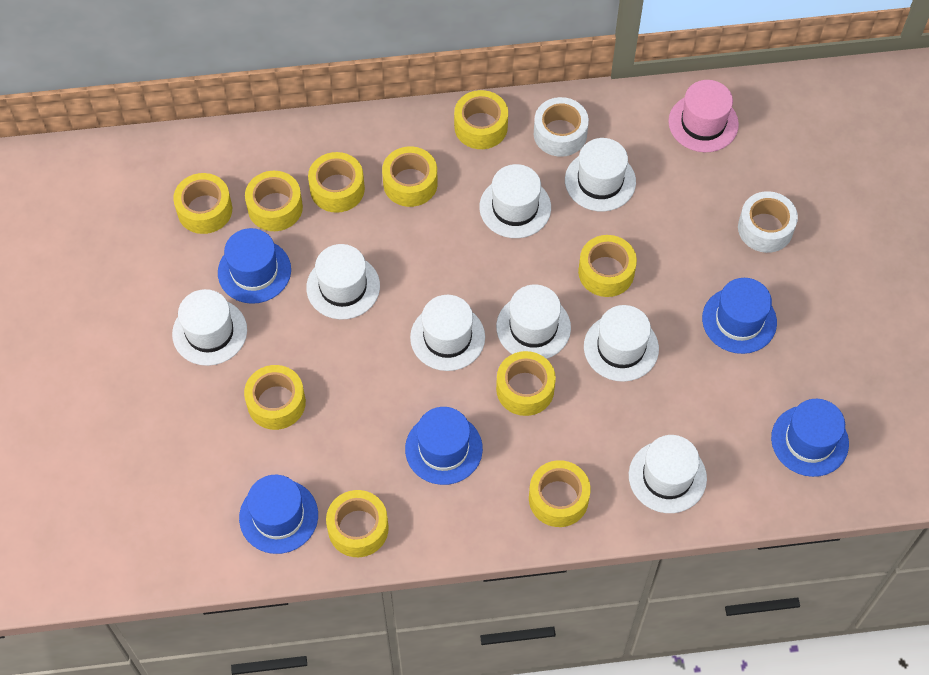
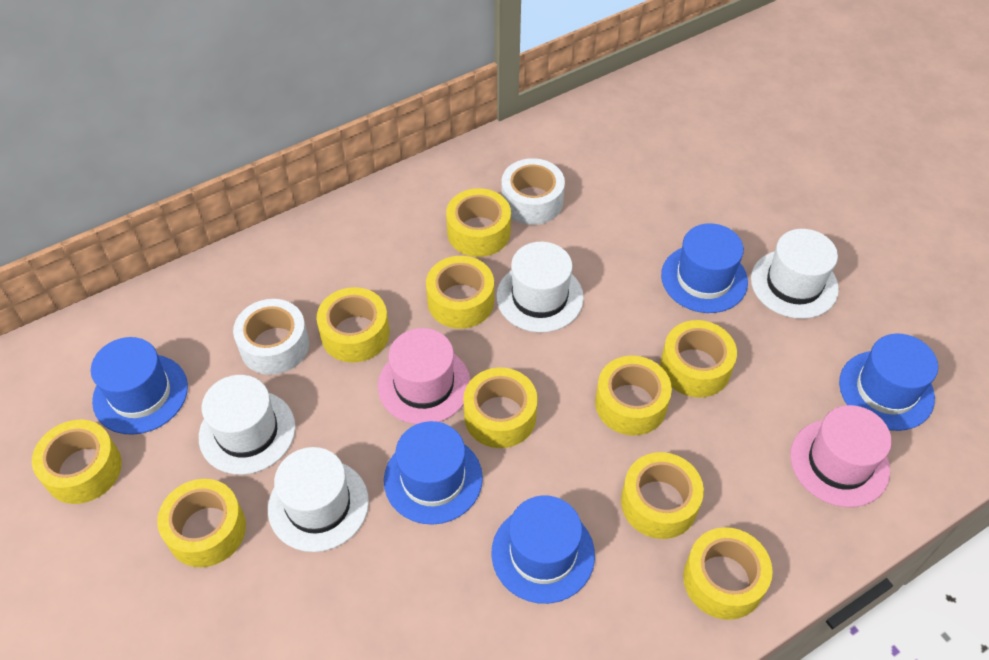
pink hat: [668,80,739,152] = 1 -> [378,328,470,424] [790,405,892,507] = 2
white hat: [172,289,247,366] [306,244,380,320] [410,295,485,371] [479,164,551,238] [496,285,571,359] [565,138,636,212] [584,305,659,382] [629,435,707,513] = 8 -> [199,375,295,475] [268,447,369,552] [496,242,584,333] [751,229,839,319] = 4

